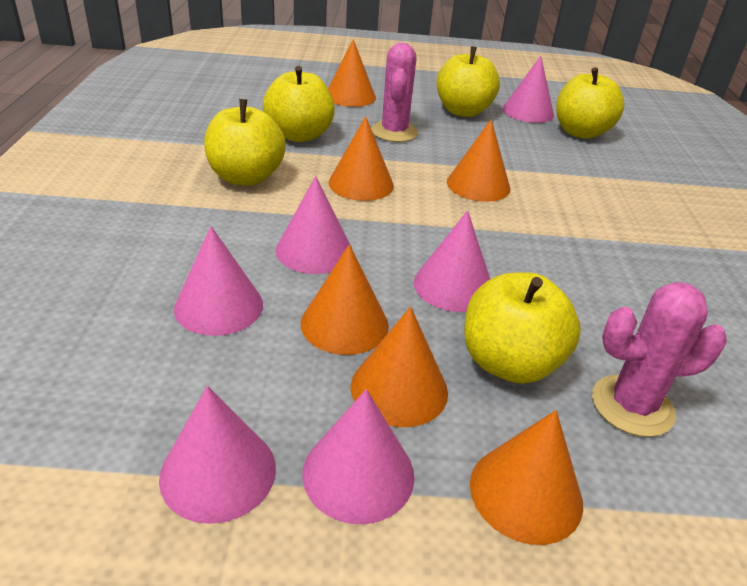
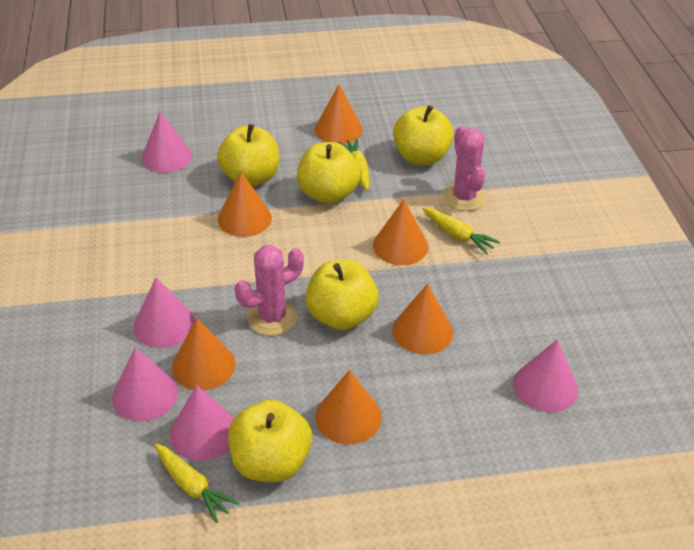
pink cone: [159,386,276,524] [174,226,263,336] [276,176,352,274] [302,389,415,524] [414,210,490,312] [502,56,554,123] = 6 -> [112,348,178,421] [134,278,195,348] [141,111,192,173] [170,385,234,461] [513,340,578,413] = 5
yellow carrot: none = 0 -> [154,443,239,523] [337,139,370,191] [422,207,500,255] = 3

